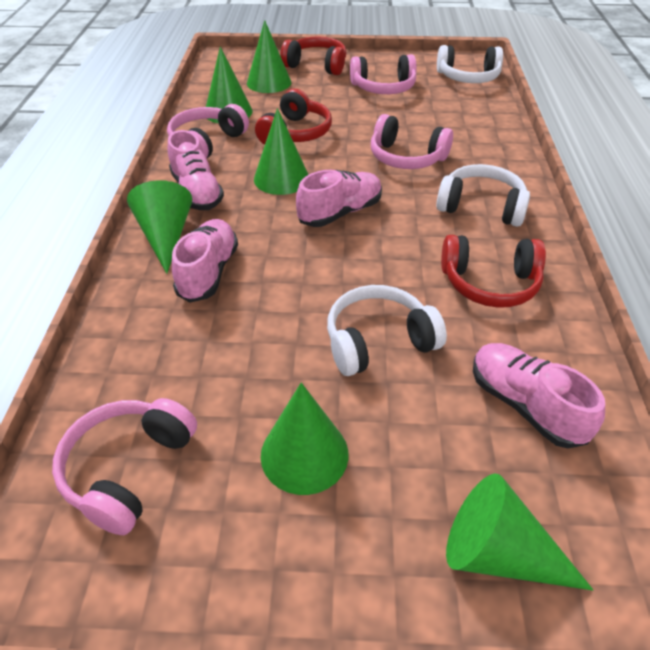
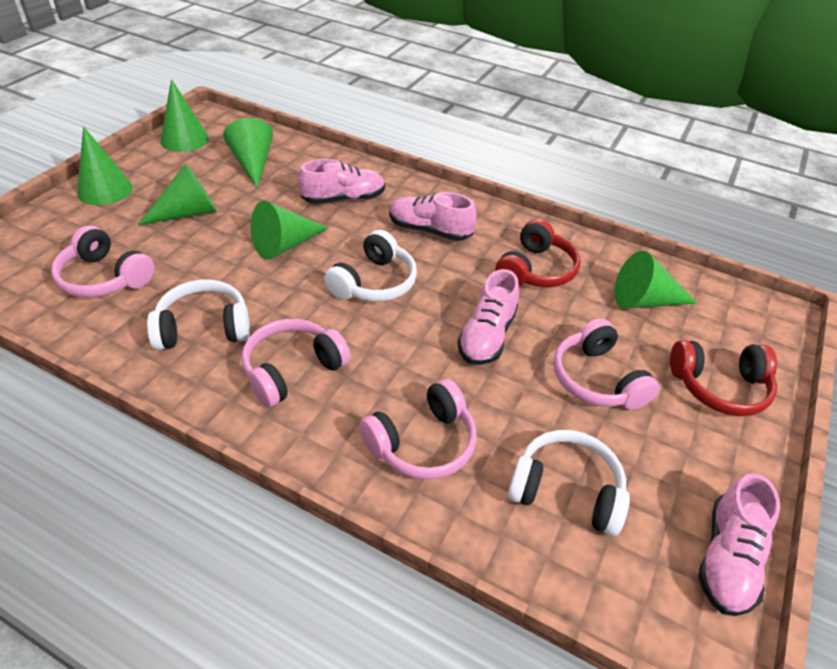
red headphones: [255,89,332,145] [280,37,346,75] [441,235,546,308] = 3 -> [495,219,581,287] [670,340,777,416] = 2

